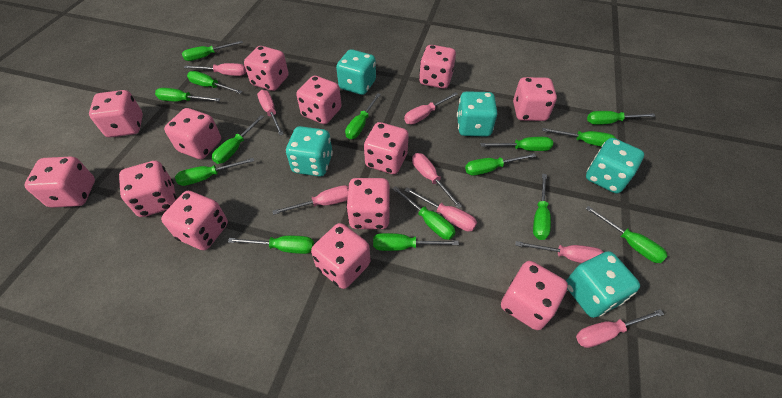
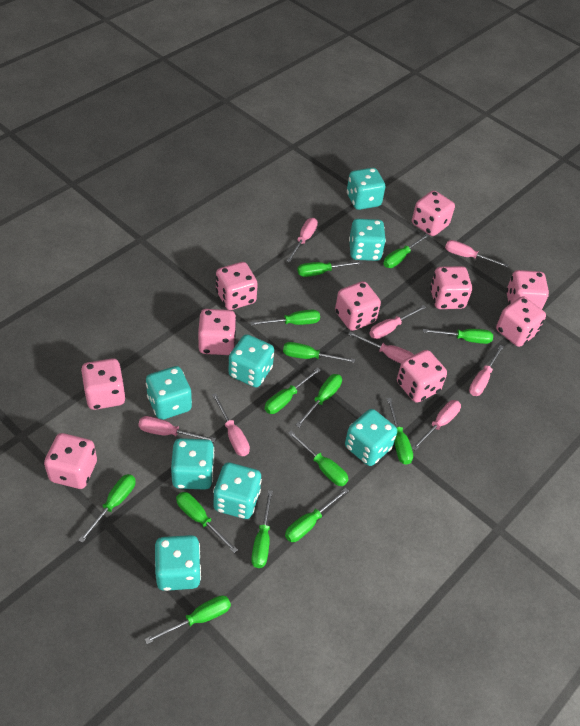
green screwdriver: [155,88,220,101] [175,158,254,186] [182,41,243,61] [187,71,243,94] [212,115,264,164] [228,236,314,254] [345,93,381,139] [373,233,459,251] [392,186,455,240] [465,153,536,175] [480,137,553,151] [533,174,551,240] [542,128,616,147] [586,206,668,263] [587,111,656,125] = 15 -> [78,474,136,543] [145,595,231,644] [176,492,238,553] [250,310,320,325] [251,490,273,568] [265,368,321,414] [283,342,355,363] [285,488,349,542] [288,431,348,486] [296,374,342,427] [298,261,363,277] [383,234,430,268] [387,398,413,465] [423,329,493,344] = 14
pink dice: [24,157,95,208] [89,90,143,137] [119,161,177,217] [161,191,228,250] [164,108,221,159] [244,46,288,91] [296,76,342,124] [311,223,371,289] [346,178,390,229] [364,122,409,174] [419,45,456,89] [501,261,568,330] [513,77,557,121] = 13 -> [44,433,97,489] [81,358,126,410] [198,309,236,355] [216,262,258,310] [335,281,381,331] [397,350,447,403] [412,190,455,236] [430,266,472,309] [496,296,546,347] [506,270,549,309] = 10
turquoise dice: [286,126,333,177] [336,49,376,95] [457,91,498,136] [566,251,640,318] [586,138,644,193] = 5 -> [146,366,192,420] [155,535,201,591] [171,438,214,490] [213,463,262,519] [228,334,274,387] [345,409,397,466] [347,168,385,210] [349,219,386,261] = 8

